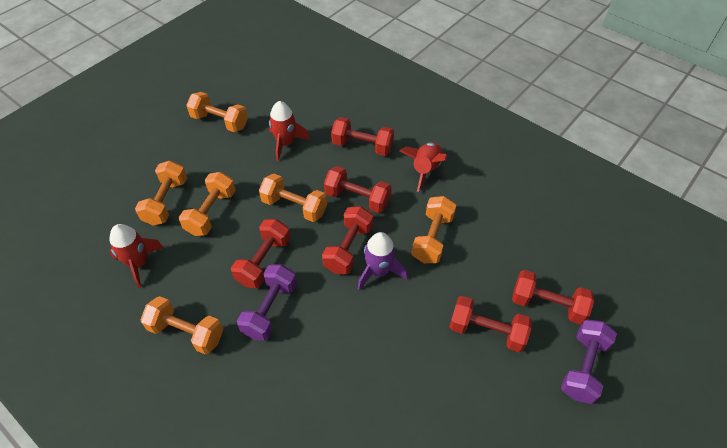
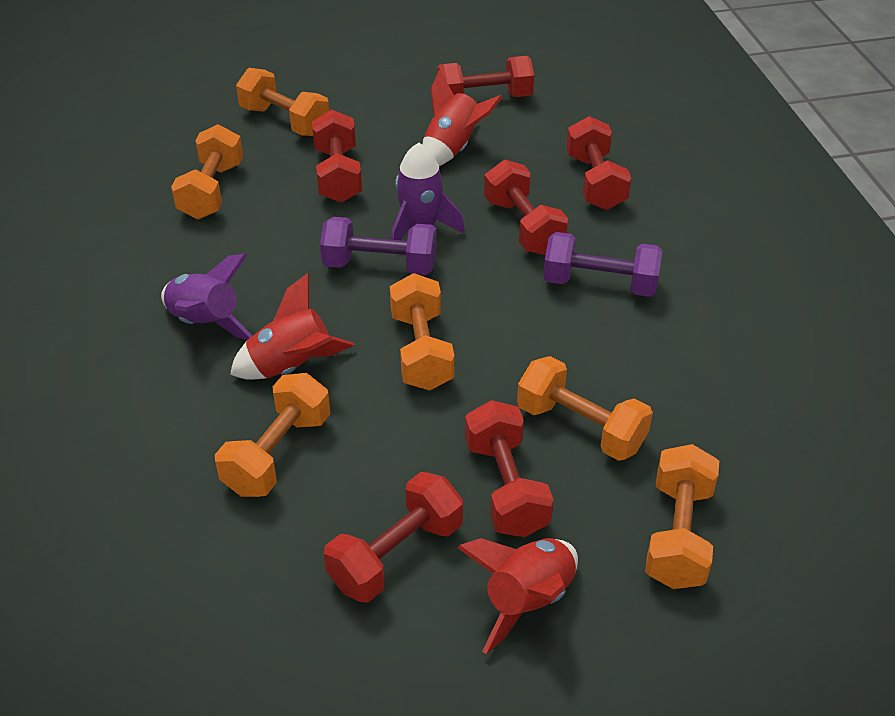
purple rocket: [358,232,408,290] = 1 -> [161,253,252,340] [391,143,465,240] = 2

